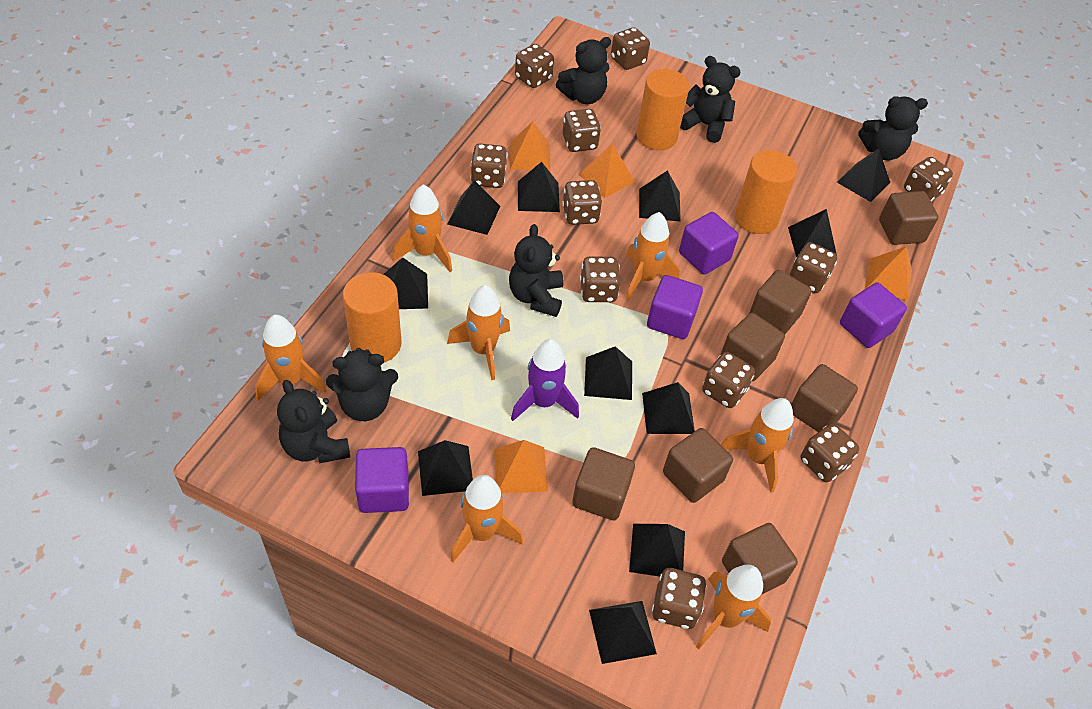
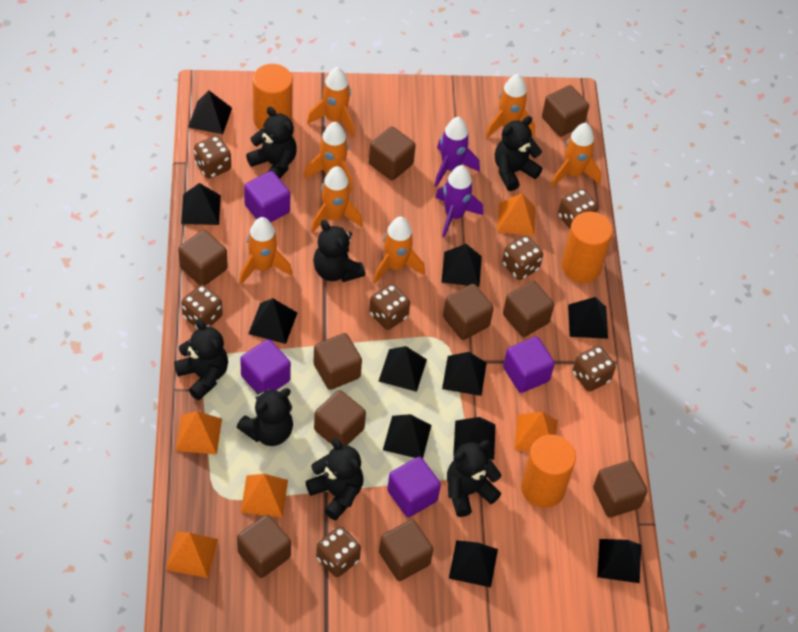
black teddy bear: [277,380,350,463] [326,348,398,421] [509,224,563,317] [556,37,611,104] [680,56,741,143] [858,96,928,160] = 6 -> [174,319,228,400] [237,388,293,446] [246,106,297,179] [306,438,364,520] [313,220,365,282] [447,440,502,517] [495,116,543,191] = 7
brown cube: [572,447,635,520] [663,428,733,503] [721,313,785,381] [722,523,798,594] [749,270,812,334] [791,364,858,432] [879,191,938,245] = 7 -> [178,230,228,286] [237,515,291,578] [313,333,362,390] [314,390,366,445] [369,127,416,180] [379,519,433,581] [443,284,494,340] [503,281,554,337] [542,85,589,137] [593,461,648,518] = 10
brown dice: [471,143,507,188] [515,44,554,88] [562,180,602,225] [563,109,601,152] [580,256,621,302] [611,27,650,70] [652,568,707,629] [702,352,755,408] [789,242,837,293] [800,423,859,482] [904,157,953,201] = 11 -> [181,285,223,329] [194,136,231,178] [316,526,361,577] [369,284,410,330] [502,236,543,280] [558,189,598,229] [573,346,616,392] = 7
orange pyramid: [494,440,548,493] [510,121,550,171] [579,143,635,198] [865,247,912,301] = 4 -> [165,531,218,578] [175,411,222,455] [241,474,288,517] [497,193,536,236] [514,412,557,452] = 5
purple rocket: [511,339,579,421] = 1 -> [435,117,480,187] [435,165,483,238] = 2

